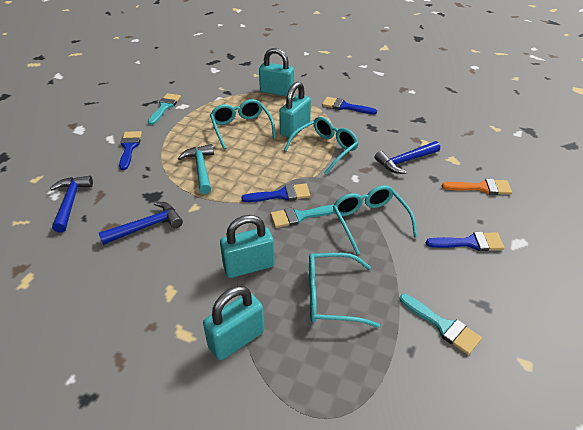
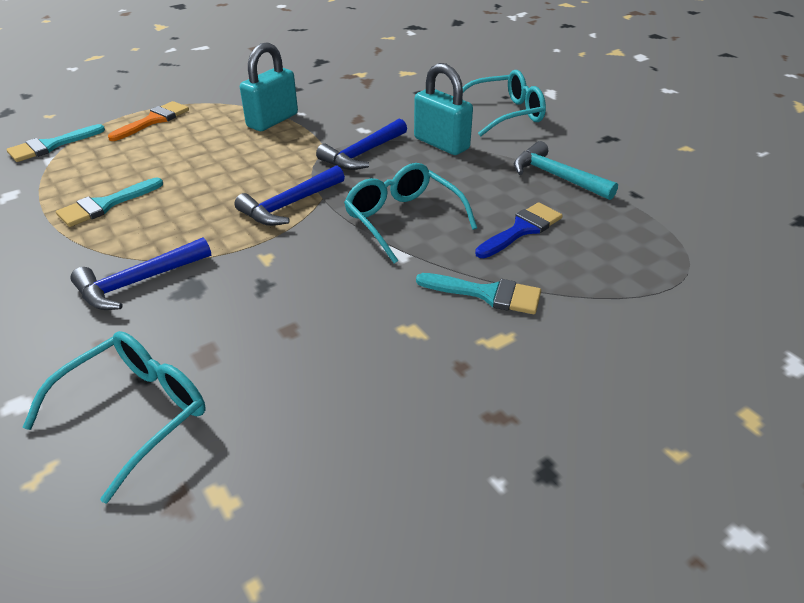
blue brush: [119,131,142,170] [241,183,310,202] [322,97,377,114] [426,232,504,251] = 4 -> [475,202,563,258] = 1
turquoise glasses: [210,99,276,149] [284,117,358,174] [309,253,380,328] [333,185,418,254] = 4 -> [22,331,205,504] [344,163,477,263] [463,70,546,137] = 3
turquoise padlock: [203,286,264,360] [220,215,275,278] [259,48,294,97] [279,82,311,138] = 4 -> [240,42,298,131] [414,63,473,155] = 2

